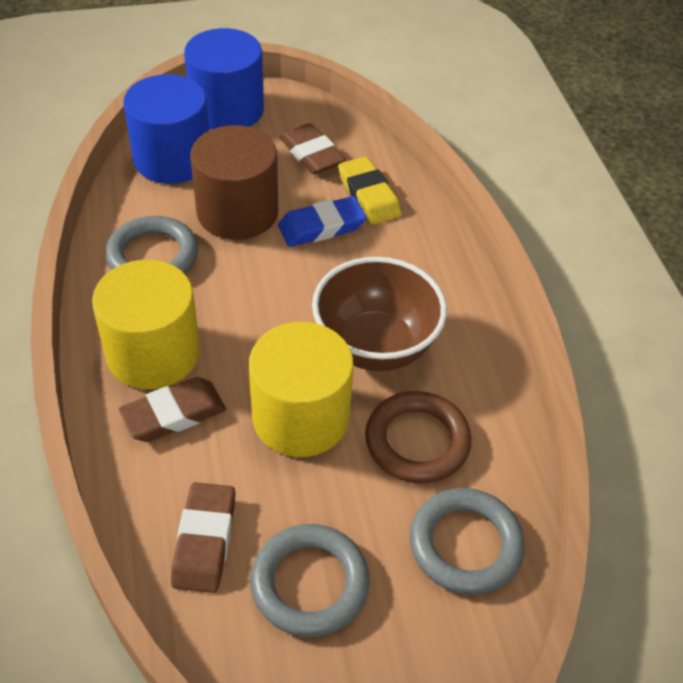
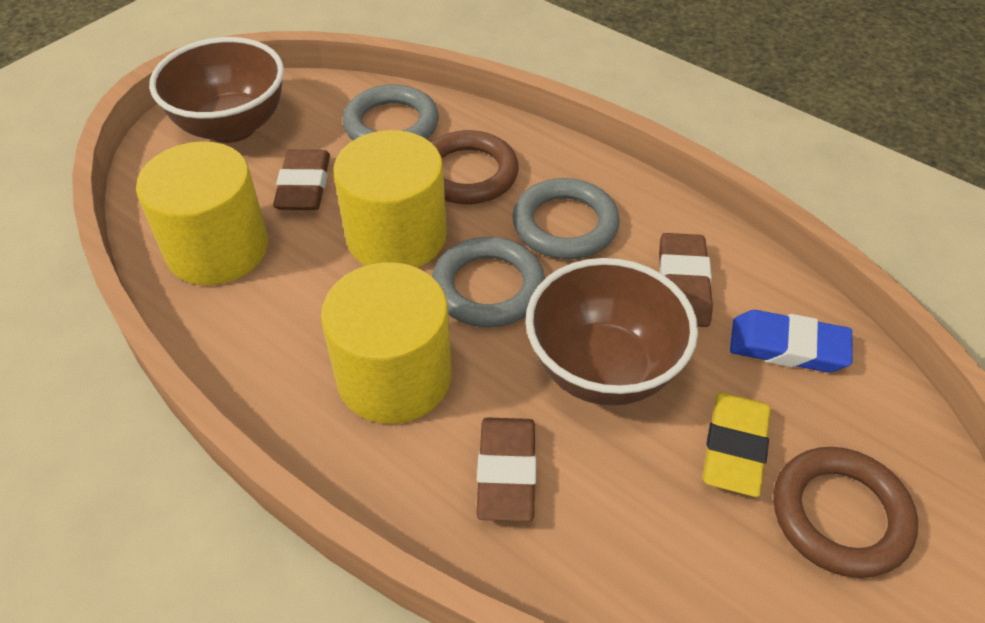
blue cylinder: [123,74,209,184] [184,28,264,130] = 2 -> none = 0
brown bowl: [312,257,447,371] = 1 -> [149,37,284,143] [525,258,698,406] = 2
brown cylinder: [190,125,278,240] = 1 -> none = 0
brown ring: [365,391,472,484] = 1 -> [431,130,519,204] [773,447,918,578] = 2
yellow cylinder: [92,260,200,389] [249,322,354,457] = 2 -> [136,141,268,285] [321,262,452,424] [333,130,447,268] = 3

